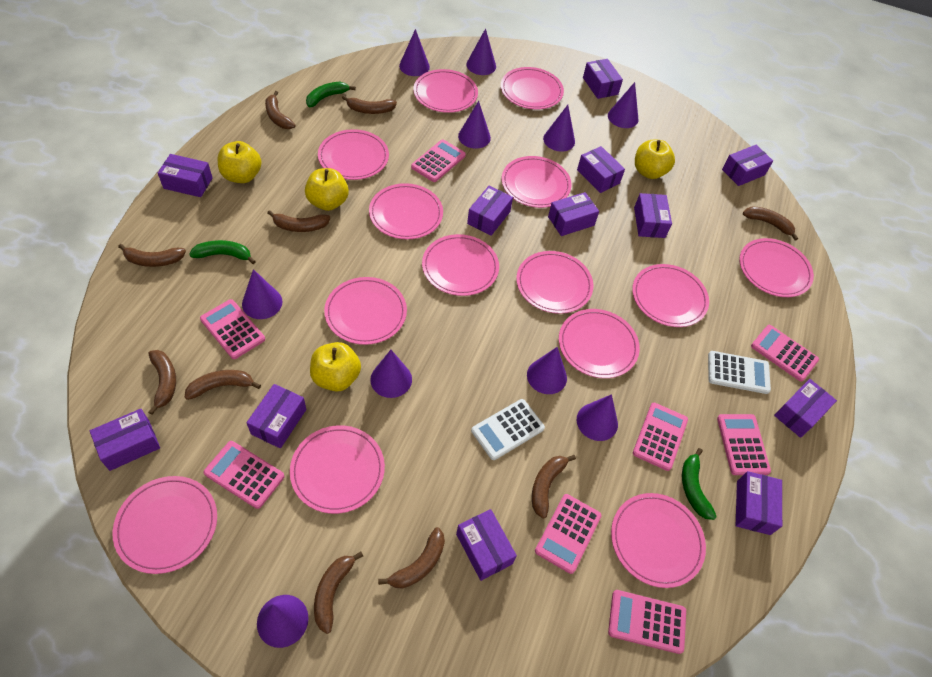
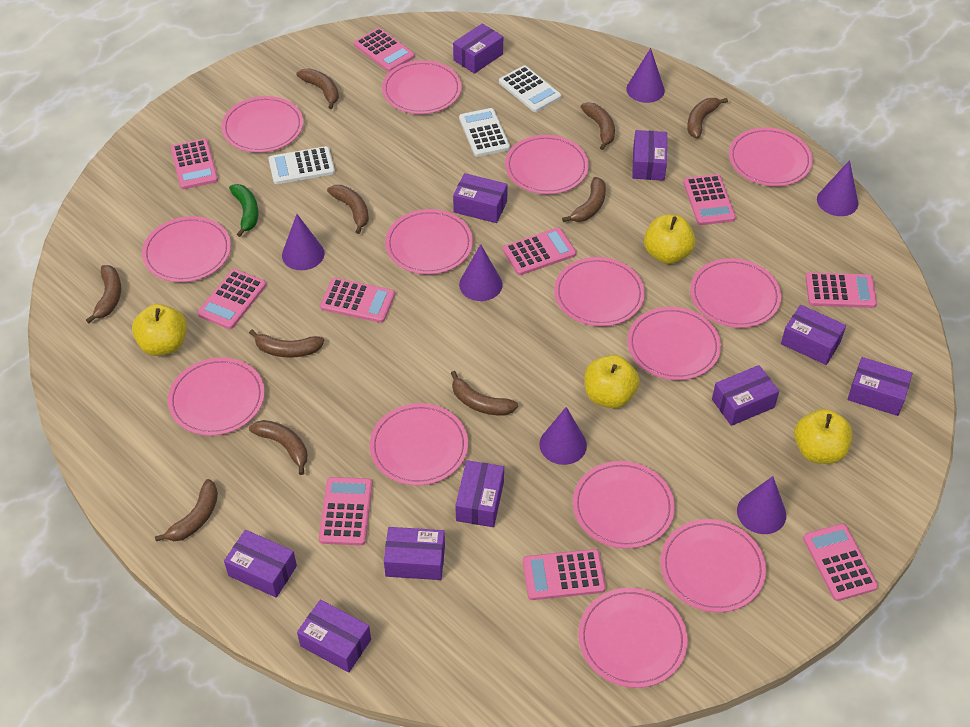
green banana: [189,240,256,264] [306,82,356,107] [682,448,717,520] = 3 -> [229,184,258,237] = 1
pink calculator: [200,299,265,359] [204,441,284,509] [411,139,466,182] [535,494,602,574] [608,590,686,654] [633,403,688,471] [717,414,771,475] [751,325,819,382] = 8 -> [170,139,218,189] [197,269,266,329] [319,477,372,545] [320,278,395,323] [354,28,415,72] [503,228,576,275] [523,549,606,600] [683,174,736,225] [803,523,878,601] [805,272,877,308] = 10
purple box: [90,409,160,471] [158,154,213,197] [246,384,306,449] [456,509,517,581] [467,185,513,236] [548,192,599,236] [577,146,625,193] [583,59,623,99] [634,193,672,238] [722,145,773,186] [736,471,782,535] [774,379,837,438] = 12 -> [224,530,297,598] [297,600,371,673] [384,527,445,580] [453,23,503,74] [453,173,508,223] [455,460,504,527] [632,130,667,181] [712,365,779,426] [781,305,846,365] [847,357,913,416] = 10
purple cone: [242,269,283,319] [257,595,309,648] [370,350,412,398] [399,29,430,76] [458,101,491,149] [466,29,496,75] [527,347,567,394] [543,105,575,152] [577,394,618,441] [608,82,638,128] = 10 -> [282,214,324,270] [459,244,502,301] [539,407,587,465] [626,48,665,103] [737,476,786,534] [817,160,858,216] = 6
white calculator: [471,399,545,460] [708,351,771,394] = 2 -> [268,146,335,184] [459,108,510,157] [499,66,561,112] = 3

